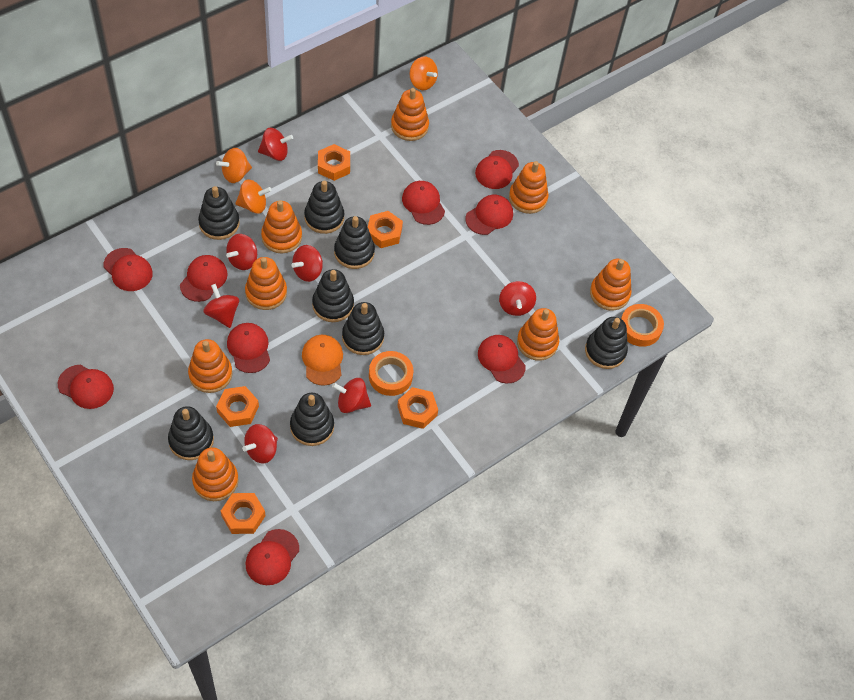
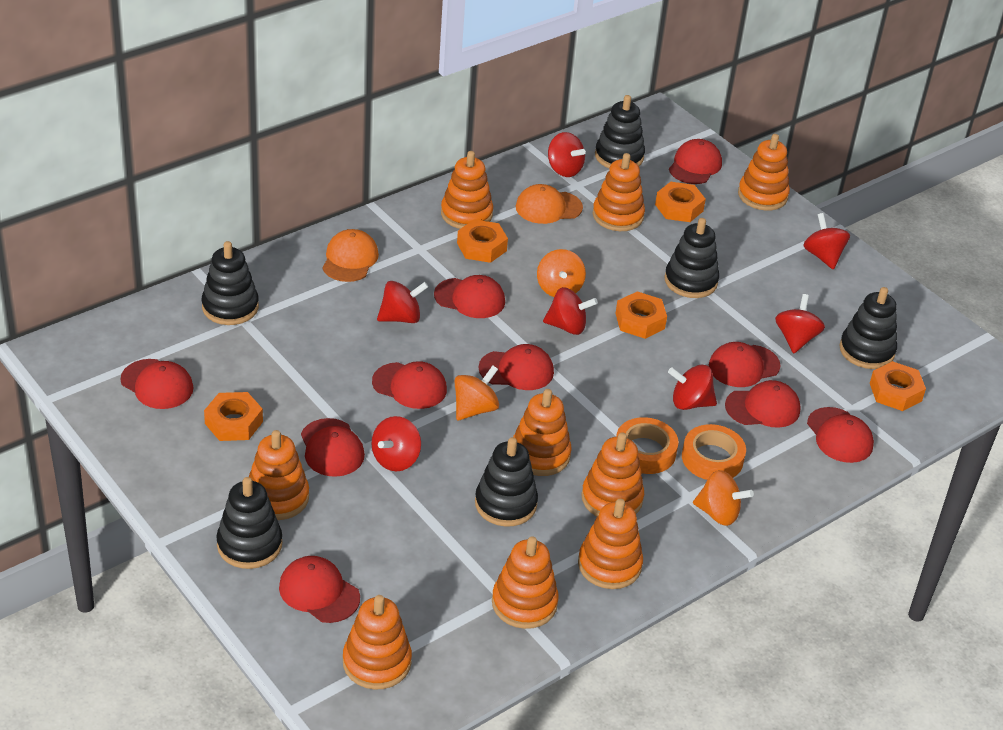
black stacking toy: [168,406,214,460] [198,186,240,240] [290,393,334,446] [304,181,344,234] [312,269,354,322] [334,216,375,269] [342,302,384,355] [585,317,628,369] = 8 -> [201,241,259,325] [216,477,282,569] [475,437,538,526] [595,95,645,168] [664,218,719,298] [840,287,897,369] = 6
orange cap: [302,335,343,386] = 1 -> [322,229,379,282] [516,184,583,224] = 2
orange stacking toy: [188,339,232,393] [192,447,238,501] [245,257,287,310] [261,200,302,253] [391,88,429,141] [509,161,549,214] [517,308,559,361] [590,259,631,311] = 8 -> [249,430,309,520] [343,595,412,690] [441,151,493,229] [492,536,559,629] [513,389,572,476] [578,499,643,589] [581,433,644,516] [593,153,645,231] [738,134,790,211] = 9
red cap: [58,365,114,409] [104,248,153,291] [180,255,228,302] [227,323,270,373] [246,529,299,585] [402,181,445,225] [465,195,513,235] [475,150,519,189] [478,335,526,384] = 9 -> [121,359,194,409] [279,556,360,623] [301,418,365,477] [372,361,447,409] [434,275,505,318] [478,344,554,390] [669,139,722,184] [709,342,781,387] [725,380,801,428] [807,407,874,463] = 10

